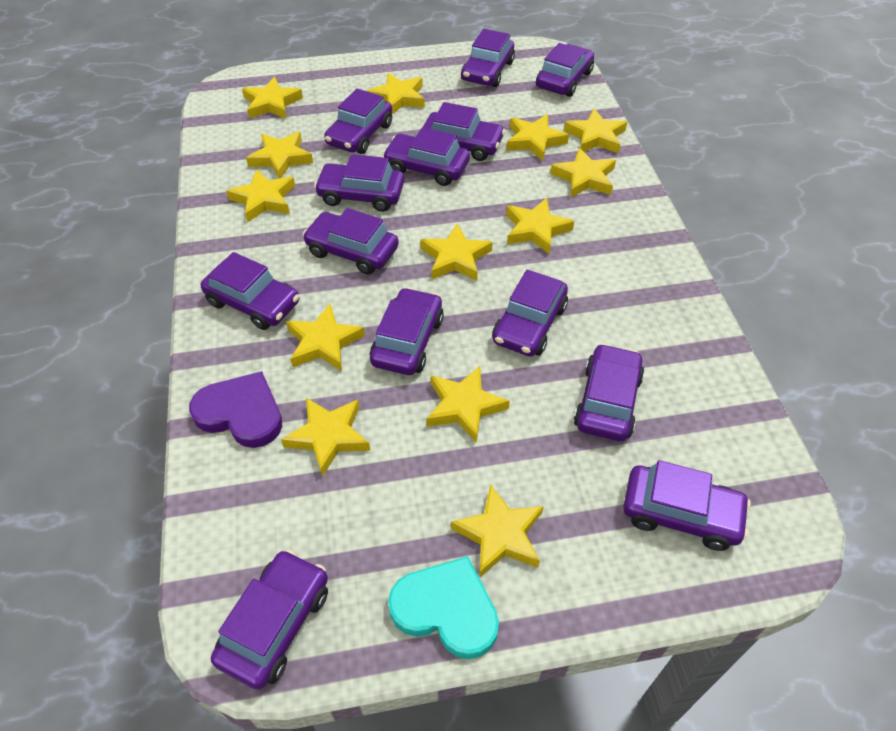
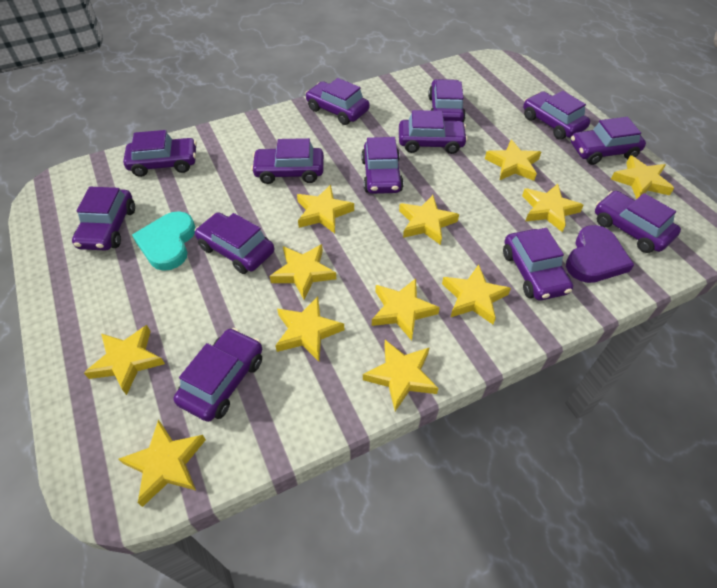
yellow star: [226,169,295,223] [242,77,303,119] [246,132,313,179] [281,398,370,477] [286,304,365,371] [367,73,425,114] [420,223,493,281] [427,366,510,443] [451,484,544,577] [506,114,569,161] [506,198,574,254] [550,148,616,197] [564,109,627,153] = 13 -> [84,325,165,395] [119,420,206,507] [269,244,336,299] [275,297,344,361] [297,185,354,233] [363,340,439,411] [372,279,440,341] [399,195,459,245] [442,265,511,324] [485,139,541,181] [522,184,584,232] [611,155,674,199] = 12

